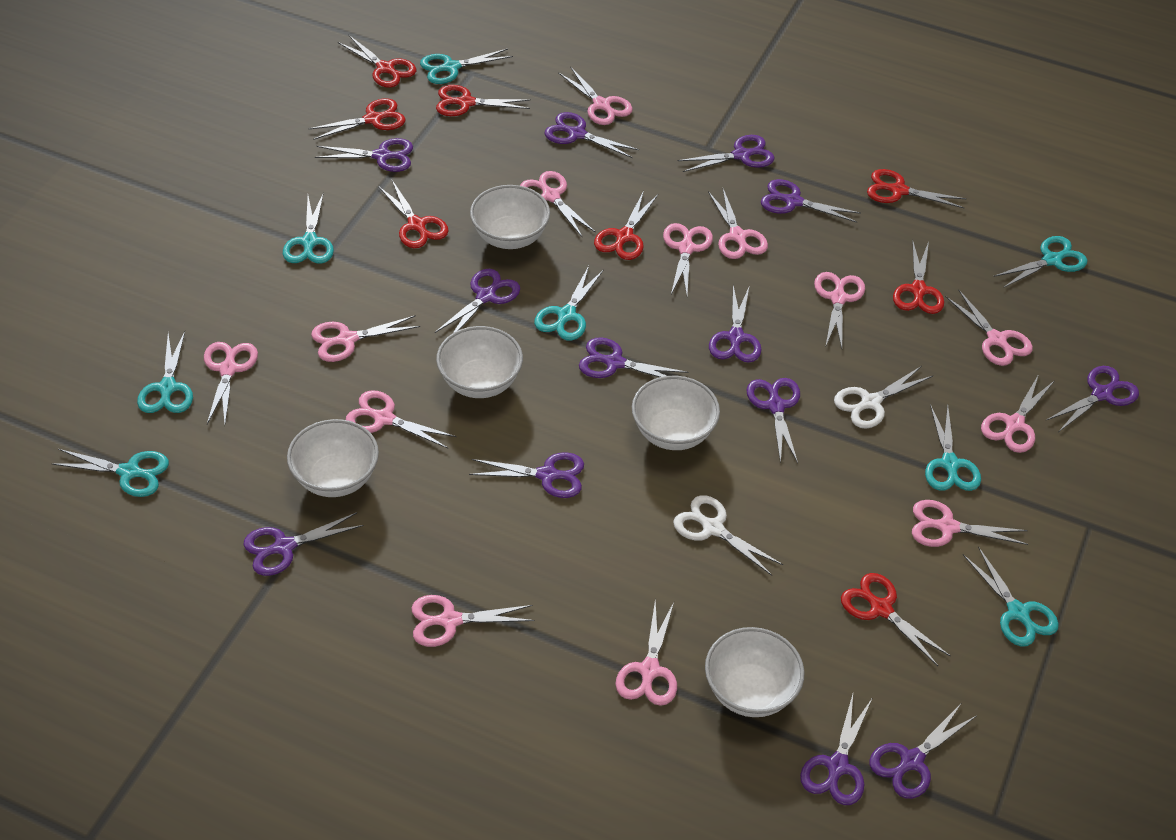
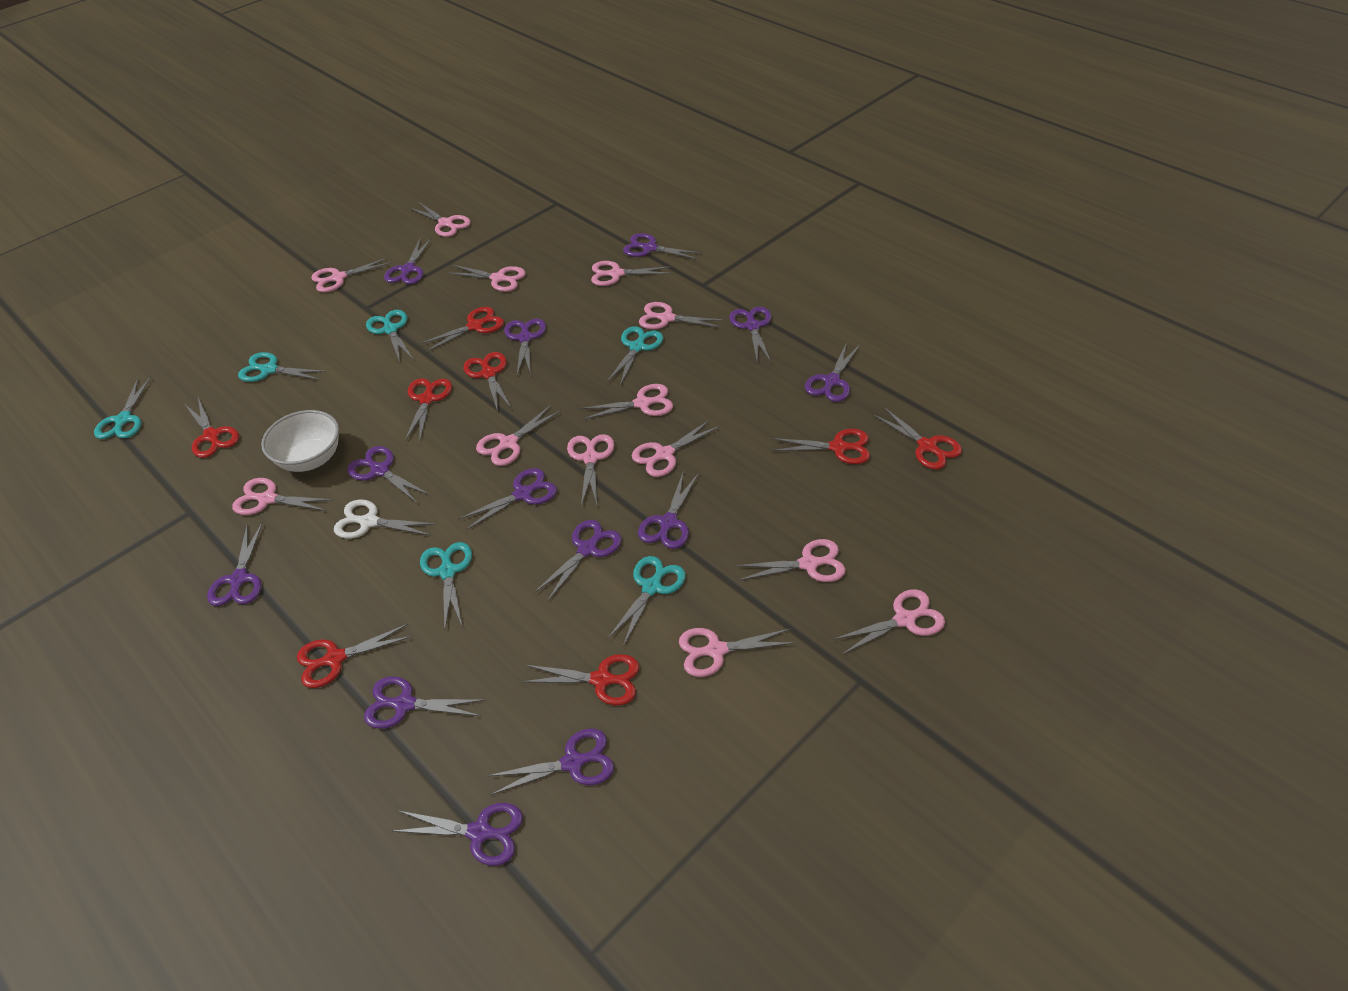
turquoise scissors: [52,449,169,497] [137,331,193,413] [283,192,334,264] [420,49,513,84] [534,266,604,341] [925,404,981,491] [963,547,1059,647] [993,236,1087,288] = 8 -> [94,376,151,439] [238,352,327,382] [366,310,414,362] [420,542,472,630] [607,326,663,385] [607,556,686,646] = 6
white bowl: [287,419,379,497] [436,326,523,398] [470,185,550,249] [632,376,720,450] [705,627,805,717] = 5 -> [261,410,339,472] = 1
white scissors: [673,495,783,576] [834,366,933,429] = 2 -> [334,499,437,539] = 1

